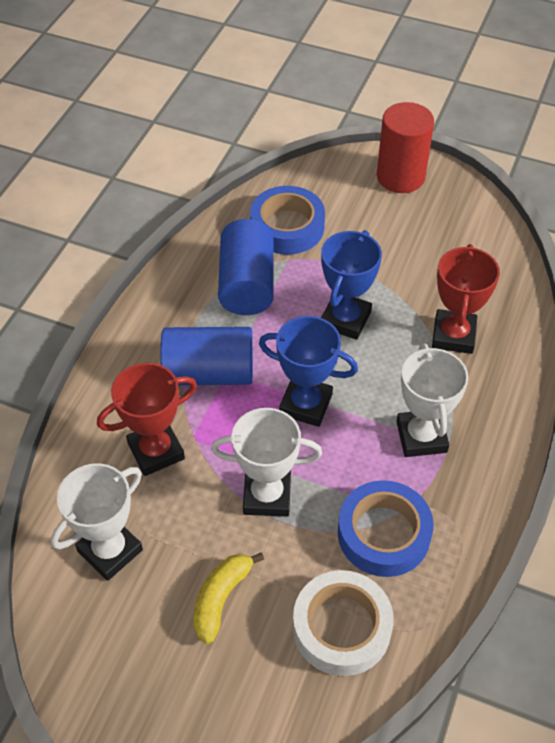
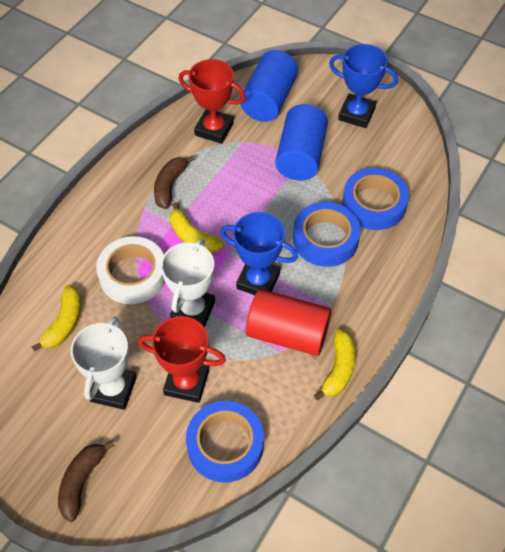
blue tape: [250,186,325,254] [338,480,434,577] = 2 -> [186,401,264,483] [293,202,361,267] [342,168,409,230] = 3
brown banana: none = 0 -> [58,440,115,522] [154,155,195,209] = 2
white trophy: [51,463,143,581] [211,408,322,517] [396,343,469,457] = 3 -> [71,317,137,410] [161,239,215,328] = 2
yellow banana: [193,553,264,644] = 1 -> [32,285,81,351] [170,202,224,253] [314,329,356,400] = 3

